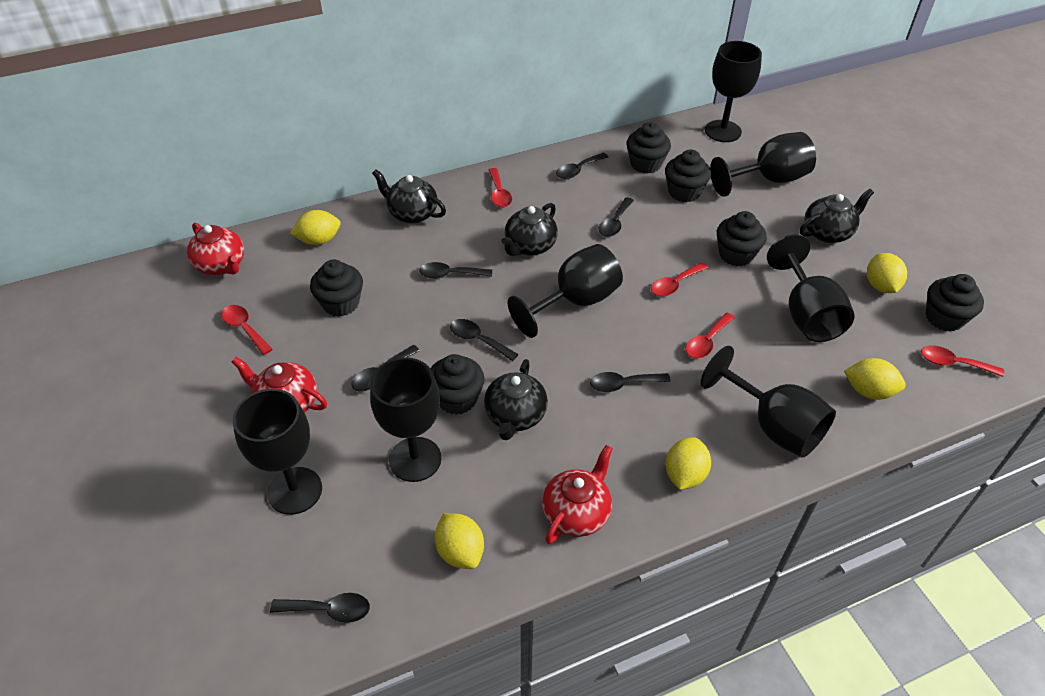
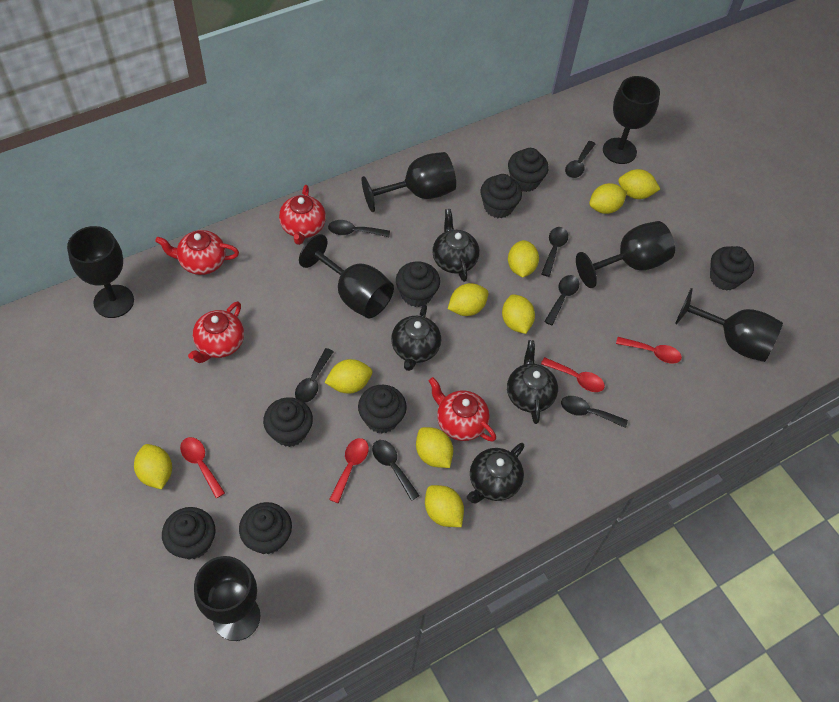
black cupcake: [310,259,363,317] [430,354,484,415] [627,122,671,174] [665,149,711,202] [717,211,767,266] [926,274,984,332] = 6 -> [162,507,215,560] [239,502,292,554] [263,397,313,447] [358,385,407,433] [396,262,440,307] [481,174,522,218] [508,148,549,192] [710,246,754,291] = 8
red spoon: [222,305,272,355] [489,168,512,207] [651,262,708,296] [686,313,735,358] [921,345,1004,377] = 5 -> [180,437,225,498] [329,438,369,503] [541,357,605,392] [616,337,682,363] = 4
red teapot: [187,223,244,275] [232,357,327,413] [542,445,613,544] = 3 -> [155,230,239,275] [188,301,244,363] [279,185,326,245] [429,377,496,442] = 4
yellow lemon: [290,210,340,245] [435,513,484,569] [666,437,711,490] [844,358,906,400] [867,253,907,293] = 5 -> [134,444,172,489] [324,359,372,394] [416,427,453,468] [425,485,464,527] [448,283,488,316] [502,294,535,334] [508,240,539,277] [589,183,627,214] [618,169,660,199] = 9

